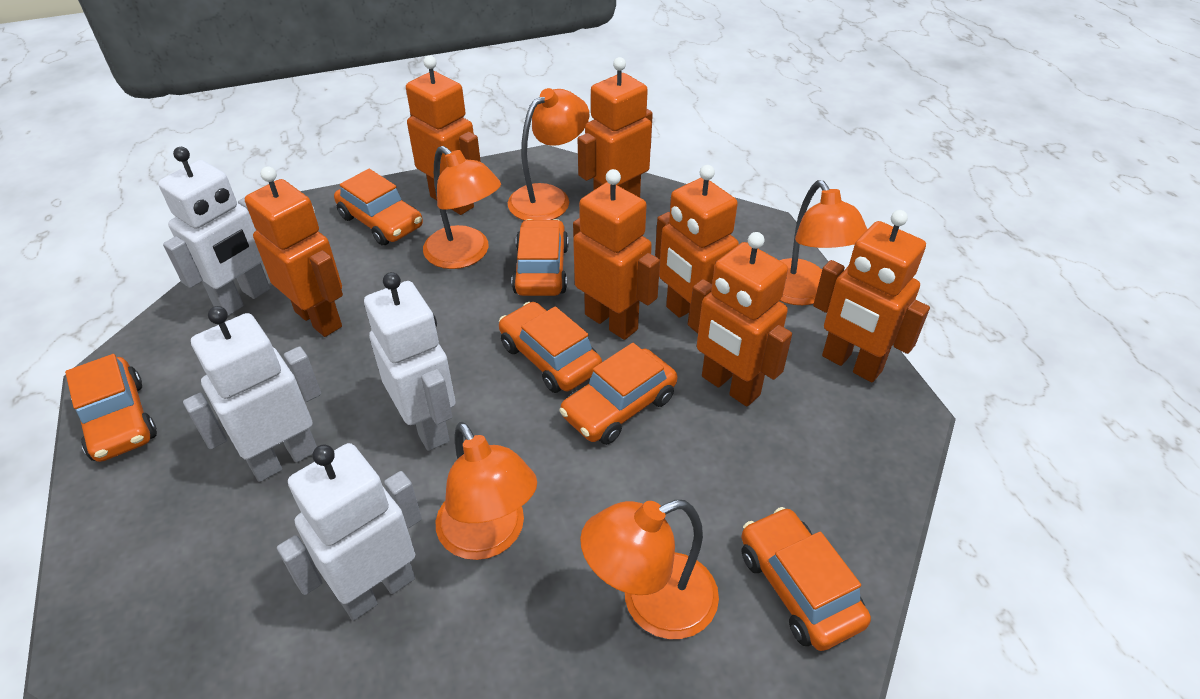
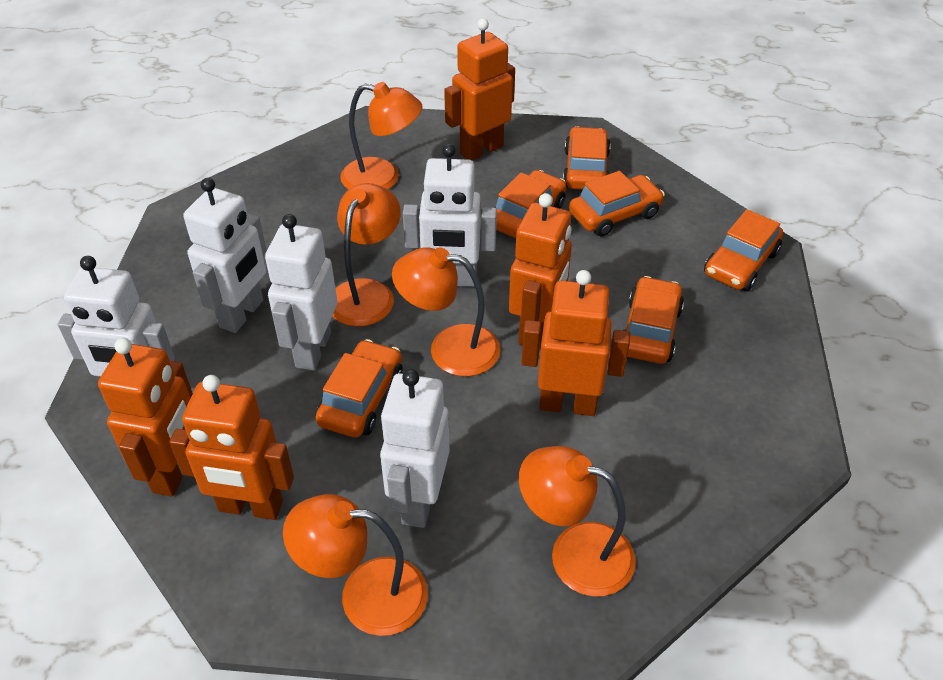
orange robot: [245,166,343,337] [406,55,481,215] [573,169,660,340] [578,57,653,197] [655,165,739,334] [689,232,792,407] [813,210,930,382] = 7 -> [98,338,193,497] [169,375,294,520] [444,18,515,160] [509,193,572,345] [521,270,630,416] = 5
white robot: [158,147,270,316] [183,306,321,482] [277,443,422,620] [364,272,456,451] = 4 -> [58,256,175,377] [183,178,267,333] [265,214,337,371] [380,369,450,528] [403,144,497,287] = 5

